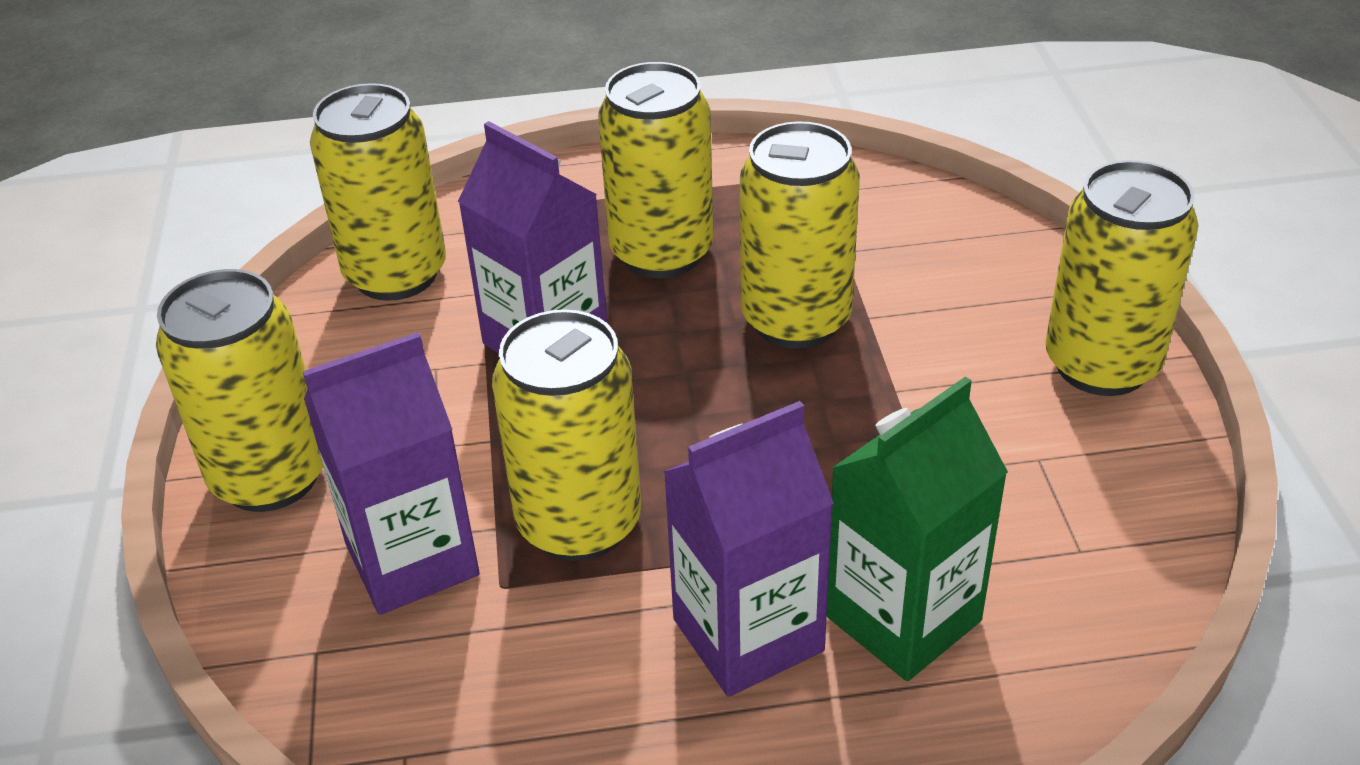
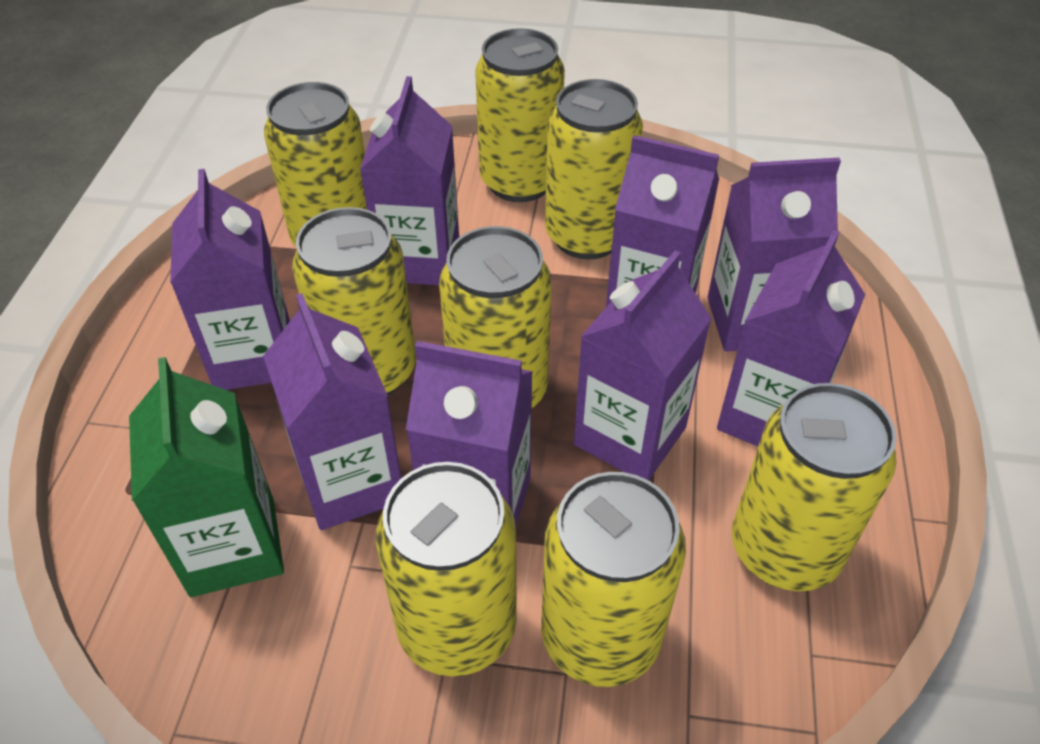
purple carton: [303,332,480,615] [458,121,607,354] [664,401,834,697] = 3 -> [170,169,290,390] [263,293,401,530] [360,76,459,285] [406,341,533,528] [574,250,712,480] [606,135,719,307] [707,158,841,352] [717,230,865,446] = 8
yellow can: [156,269,323,512] [310,83,446,301] [492,310,642,561] [598,62,713,278] [740,121,860,349] [1046,160,1199,396] = 6 -> [264,82,367,246] [292,207,416,395] [376,462,517,676] [439,226,552,408] [475,28,565,202] [541,472,686,687] [545,79,643,259] [732,383,896,591] = 8

